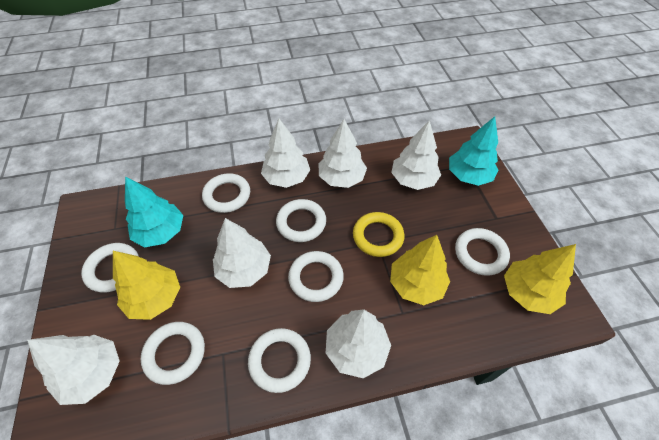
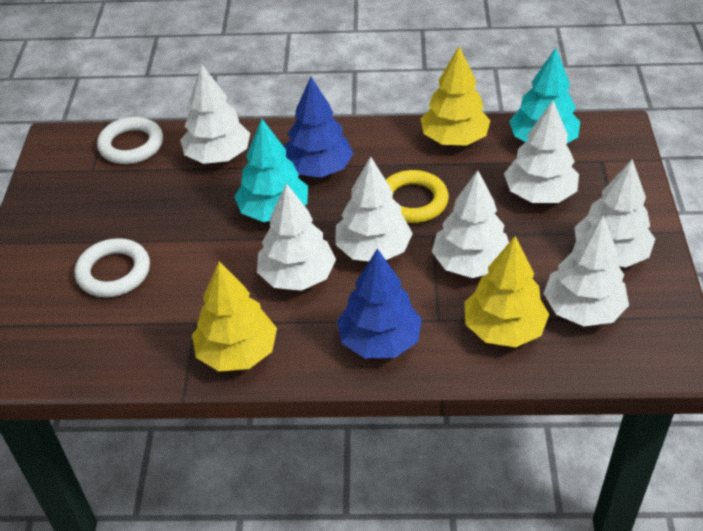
blue tree: none = 0 -> [284,77,354,177] [337,248,422,358] = 2
white ring: [81,243,139,293] [140,322,205,385] [202,173,250,213] [248,328,311,393] [276,199,326,242] [288,251,344,302] [455,228,510,276] = 7 -> [75,238,150,297] [97,117,163,164] = 2
white tree: [27,335,120,405] [213,218,271,288] [261,119,310,188] [318,119,367,188] [326,309,391,378] [391,120,441,190] = 6 -> [180,64,250,164] [257,183,336,291] [335,156,413,261] [432,170,509,278] [504,100,579,203] [543,216,629,326] [574,159,655,267] = 7

